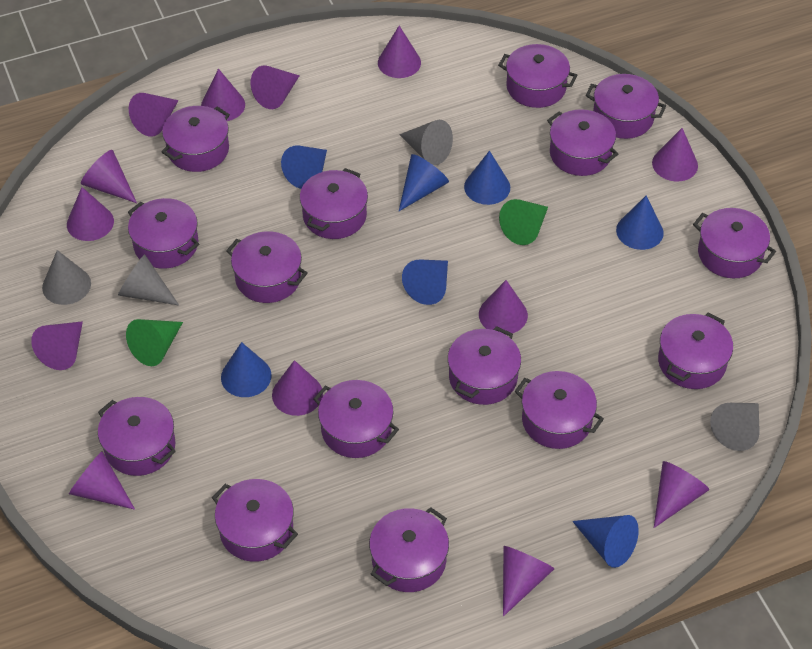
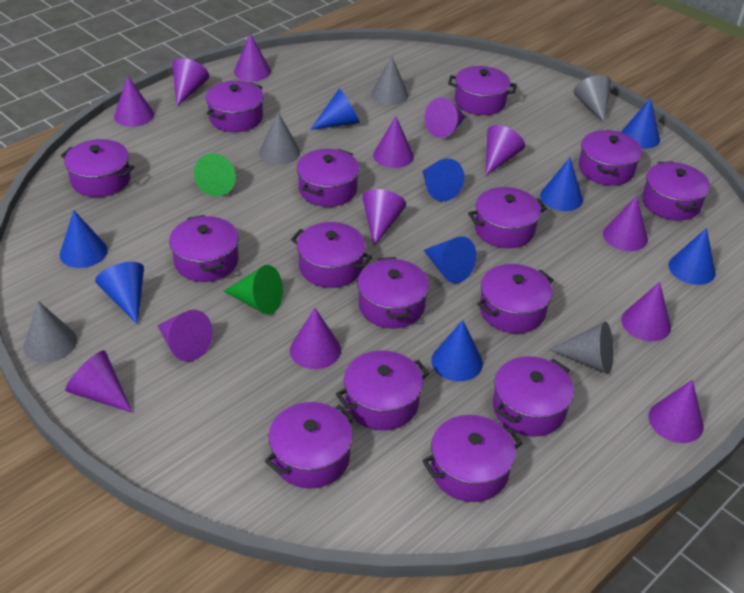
blue cone: [221,342,272,397] [281,145,327,189] [399,154,449,211] [402,260,448,305] [464,151,510,205] [572,515,639,568] [616,196,664,250] = 7 -> [60,211,108,268] [95,262,144,324] [310,89,360,130] [423,159,464,201] [424,236,476,283] [431,320,483,381] [540,158,583,211] [621,98,660,149] [669,228,716,285] = 9
grey cone: [42,250,91,305] [118,254,179,306] [399,120,453,165] [710,403,760,451] = 4 -> [24,301,77,363] [259,112,300,164] [371,56,409,105] [549,322,613,374] [573,75,611,123] = 5

